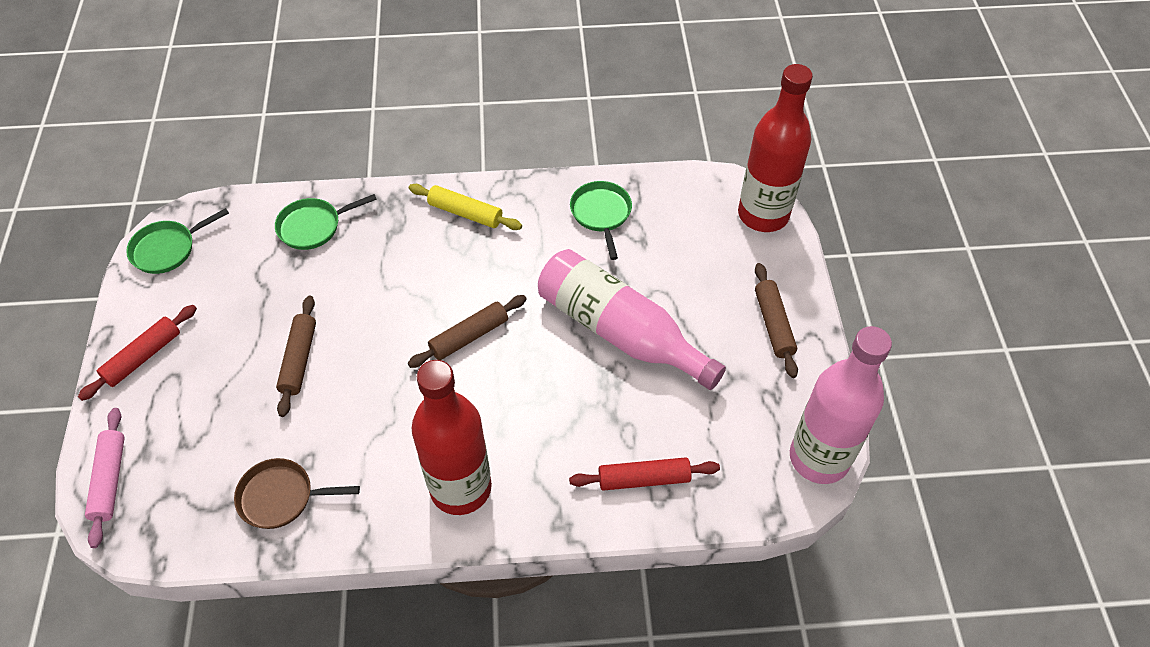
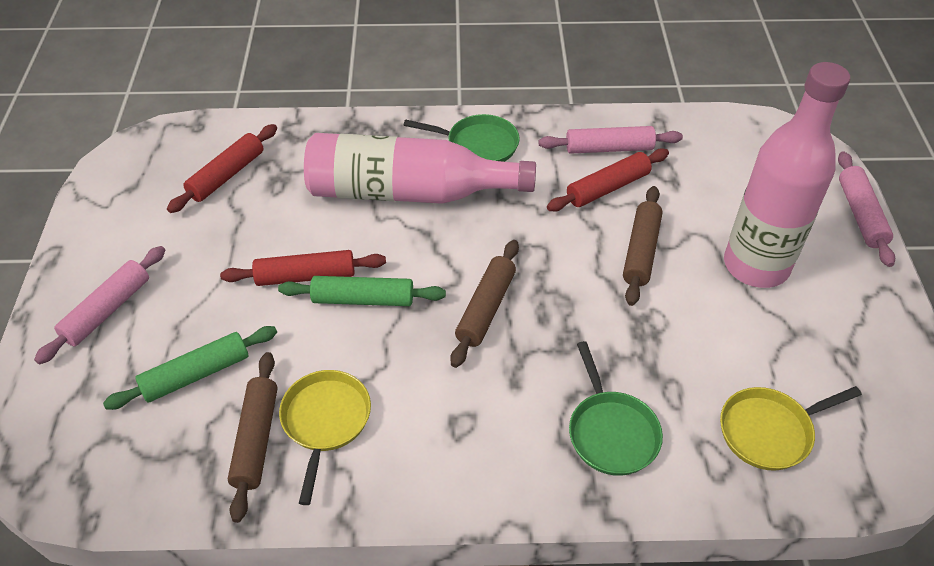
brown pan: [234,458,360,529] = 1 -> none = 0
green pan: [126,208,229,274] [275,194,377,250] [570,181,632,260] = 3 -> [403,114,520,162] [569,341,663,476] = 2
green rolling pin: none = 0 -> [103,326,277,410] [278,276,446,306] = 2
pink rolling pin: [85,408,125,548] = 1 -> [34,246,165,364] [539,126,683,154] [838,151,895,267] = 3
red bottle: [411,360,492,515] [738,64,813,232] = 2 -> none = 0
red rolling pin: [78,305,197,401] [569,457,720,491] = 2 -> [167,124,277,213] [220,250,386,286] [547,149,669,211] = 3
yellow pan: none = 0 -> [279,370,371,505] [720,386,862,471] = 2
yellow rolling pin: [409,184,522,230] = 1 -> none = 0

